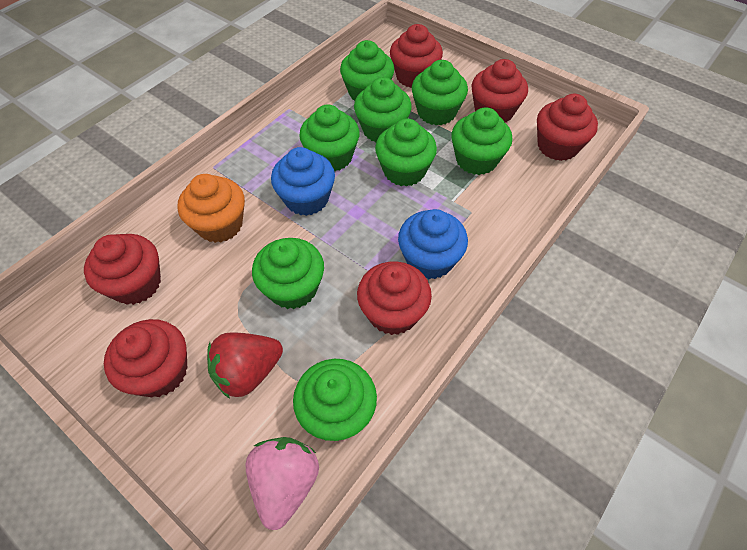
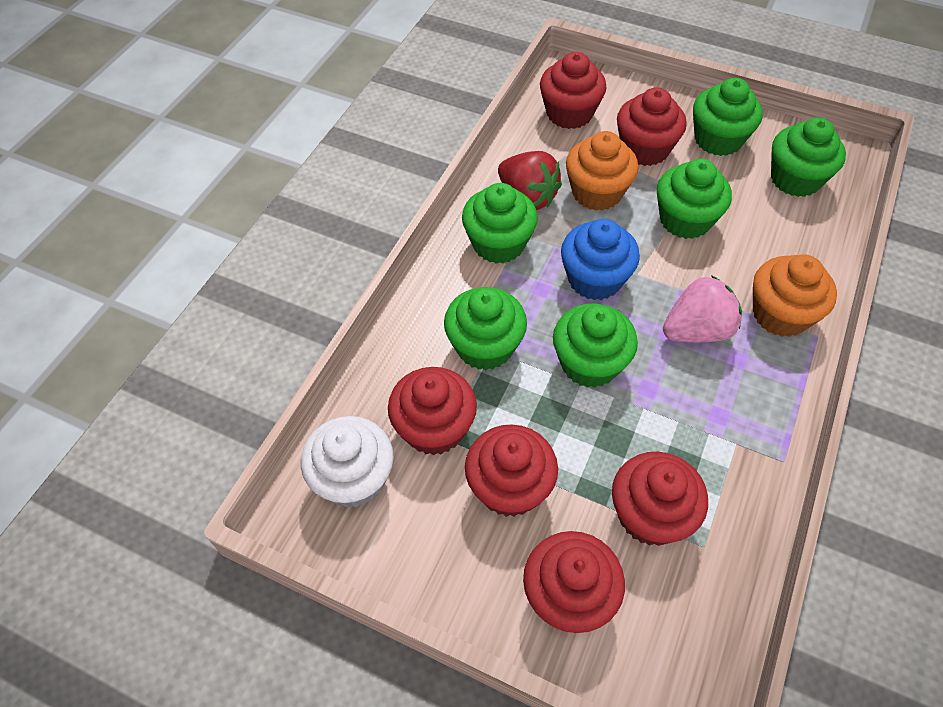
blue cupcake: [271,147,335,216] [398,209,468,279] = 2 -> [561,219,640,300] = 1
green cupcake: [252,238,324,309] [293,359,377,441] [299,104,360,172] [340,40,394,101] [354,77,412,142] [375,119,437,187] [412,60,468,125] [451,107,512,175] = 8 -> [444,287,527,370] [462,183,538,263] [553,304,638,388] [657,159,732,239] [693,78,763,156] [771,117,846,197] = 6
orange cupcake: [177,174,245,243] = 1 -> [566,131,638,211] [753,254,837,337] = 2
white cupcake: none = 0 -> [301,416,394,508] = 1

